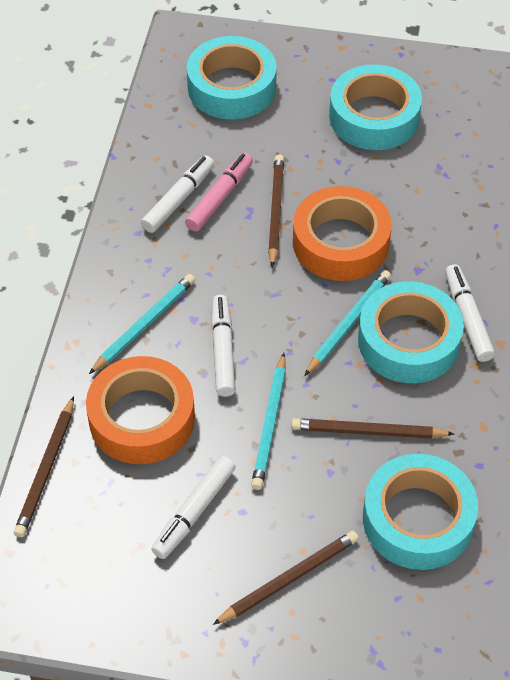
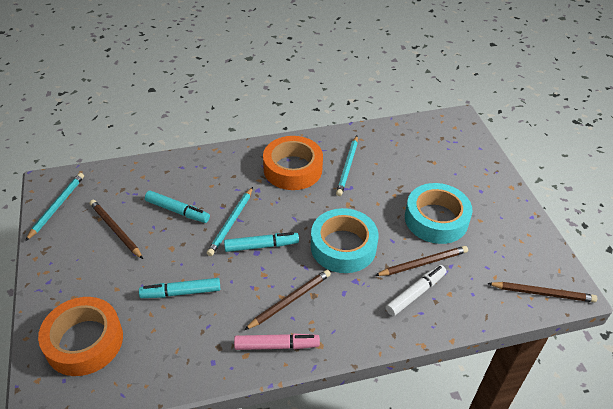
turquoise marker: none = 0 -> [139,278,220,298] [145,191,210,223] [224,232,299,252] = 3
turquoise tape: [187,36,277,119] [329,64,422,150] [358,281,464,383] [363,454,478,570] = 4 -> [311,208,379,273] [405,183,473,244] = 2
white marker: [141,155,214,233] [151,456,236,559] [211,295,236,397] [445,264,495,362] = 4 -> [386,265,446,316] = 1

